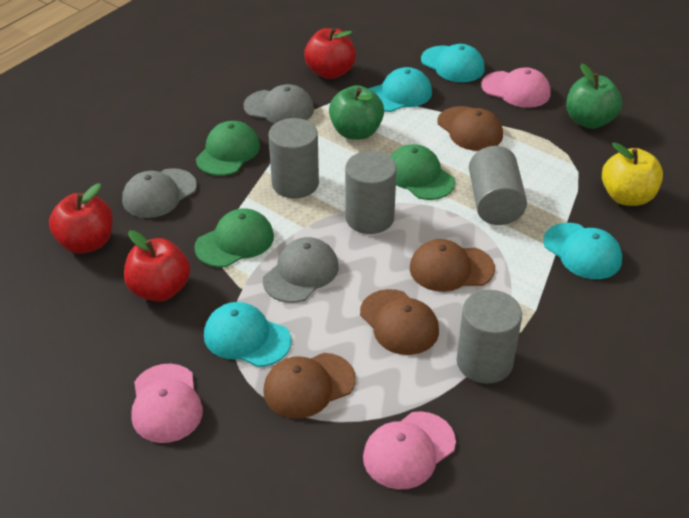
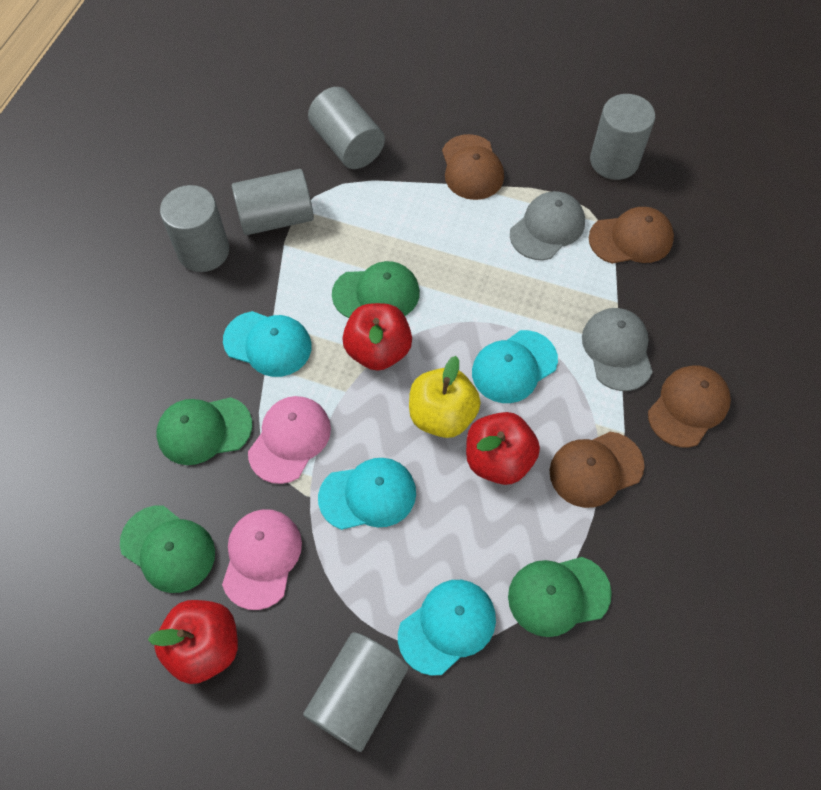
green apple: [329,85,384,140] [566,63,622,129] = 2 -> none = 0
green cap: [194,208,274,267] [196,121,260,176] [390,144,455,200] = 3 -> [120,505,215,593] [156,397,252,465] [332,261,420,318] [508,557,612,637] = 4
grey cap: [122,168,197,218] [244,84,314,124] [263,237,339,303] = 3 -> [510,191,585,260] [582,308,653,391] = 2
grey cylinder: [269,118,319,198] [345,151,397,234] [457,290,522,384] [469,146,527,225] = 4 -> [160,185,229,272] [232,169,314,235] [303,632,408,752] [308,87,385,169] [590,94,655,180] = 5
pink cap: [131,364,203,443] [363,411,456,490] [481,67,551,108] = 3 -> [222,509,302,610] [248,396,331,484] = 2

